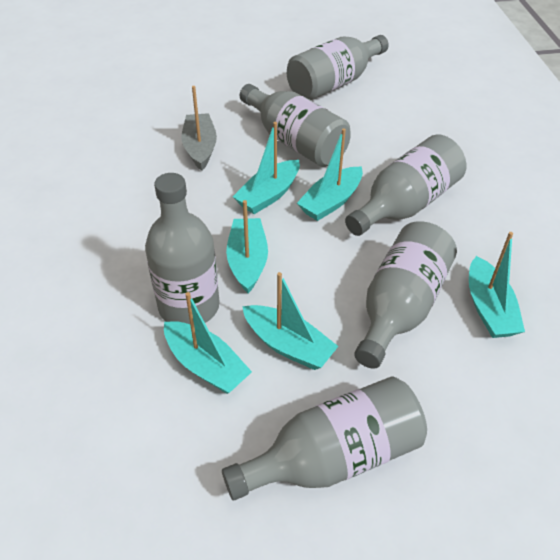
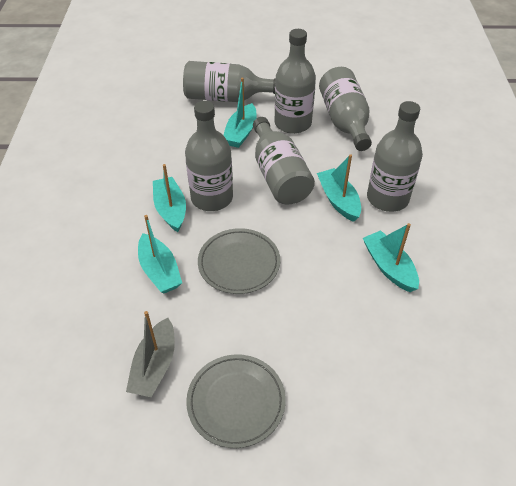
grey plate: none = 0 -> [186,354,286,448] [198,228,280,294] = 2
turquoise boat: [164,292,252,394] [226,200,268,293] [233,122,300,214] [242,272,338,370] [297,128,363,221] [469,232,525,338] = 6 -> [138,215,182,293] [153,164,186,232] [223,78,257,148] [317,154,361,222] [363,223,419,292] = 5

